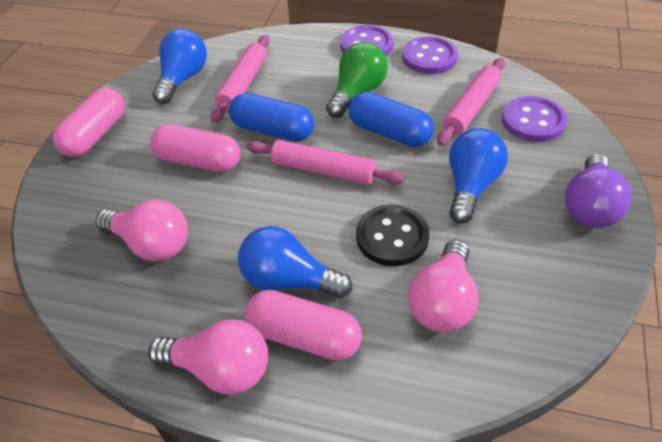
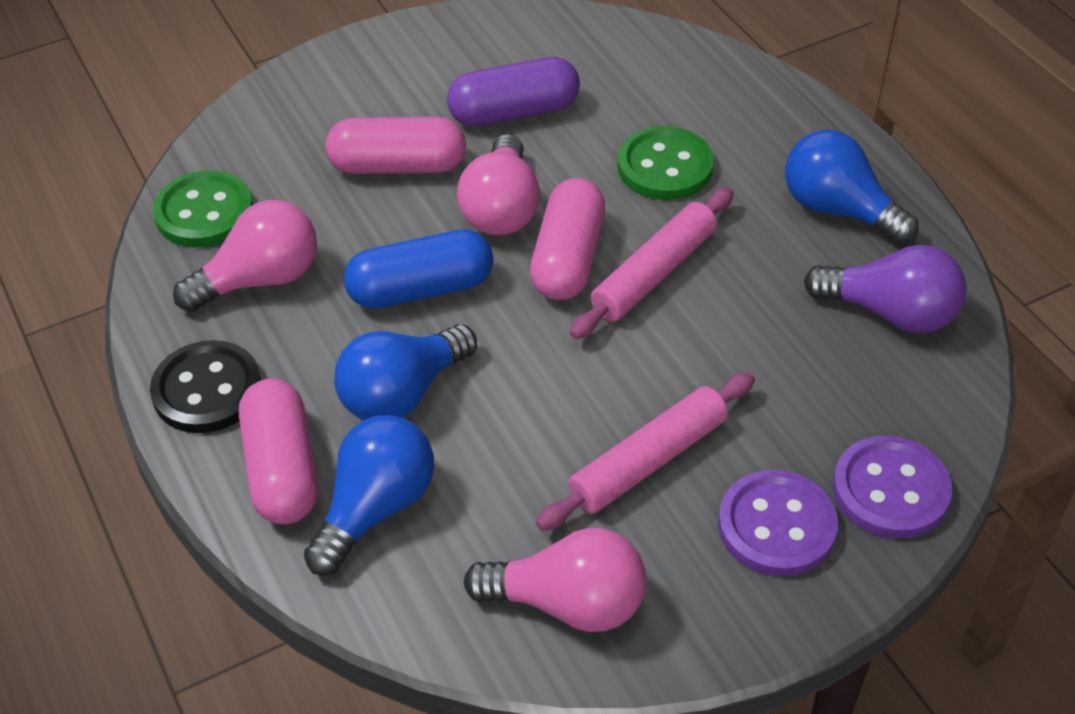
blue capsule: [229,93,314,142] [348,92,434,147] = 2 -> [344,230,493,309] = 1
green button: none = 0 -> [153,170,253,247] [617,126,714,200] = 2
green light bulb: [326,42,388,118] = 1 -> none = 0
pink rolling pin: [211,35,270,123] [246,140,405,185] [437,58,505,146] = 3 -> [536,373,755,531] [570,188,734,339] = 2
purple button: [340,25,394,56] [402,36,458,74] [502,96,567,142] = 3 -> [718,470,838,577] [833,436,952,539] = 2
purple capsule: none = 0 -> [447,57,580,127] = 1

